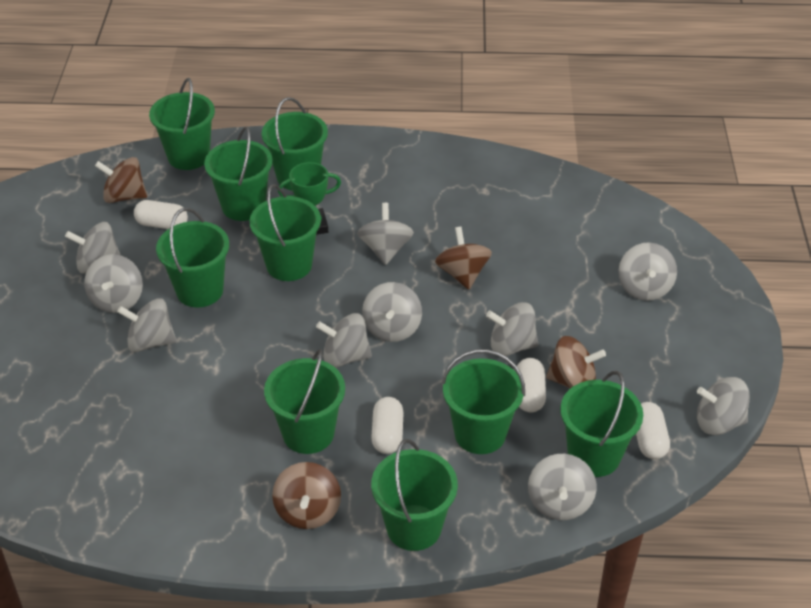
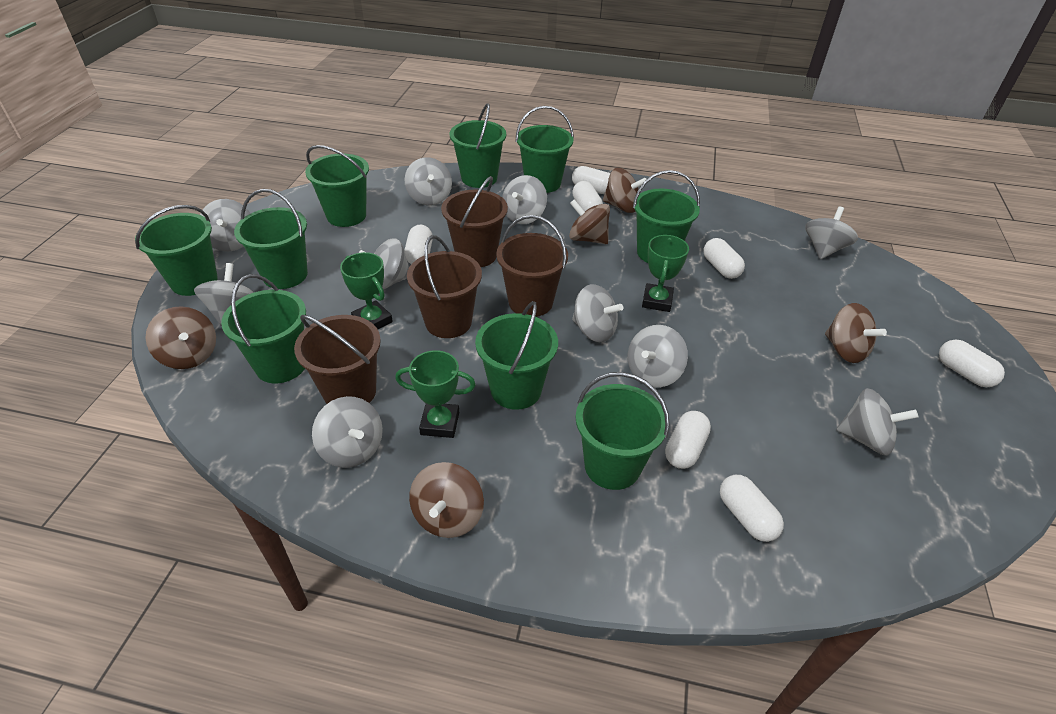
brown bucket: none = 0 -> [294,315,381,404] [407,235,482,338] [441,176,508,267] [496,215,568,317] = 4
brown spinning top: [95,157,147,203] [272,462,341,529] [435,227,492,290] [546,336,606,389] = 4 -> [145,306,216,369] [409,462,484,538] [569,199,610,244] [603,168,647,213] [825,303,887,363] = 5
green trophy: [278,162,341,235] = 1 -> [340,252,393,329] [395,350,476,438] [642,235,689,312] = 3
white capsule: [134,200,188,229] [371,397,404,454] [515,358,546,413] [636,402,670,459] = 4 -> [404,224,433,264] [572,166,610,194] [572,181,603,211] [665,411,711,469] [703,238,745,279] [720,475,784,542] [939,340,1005,387] = 7

